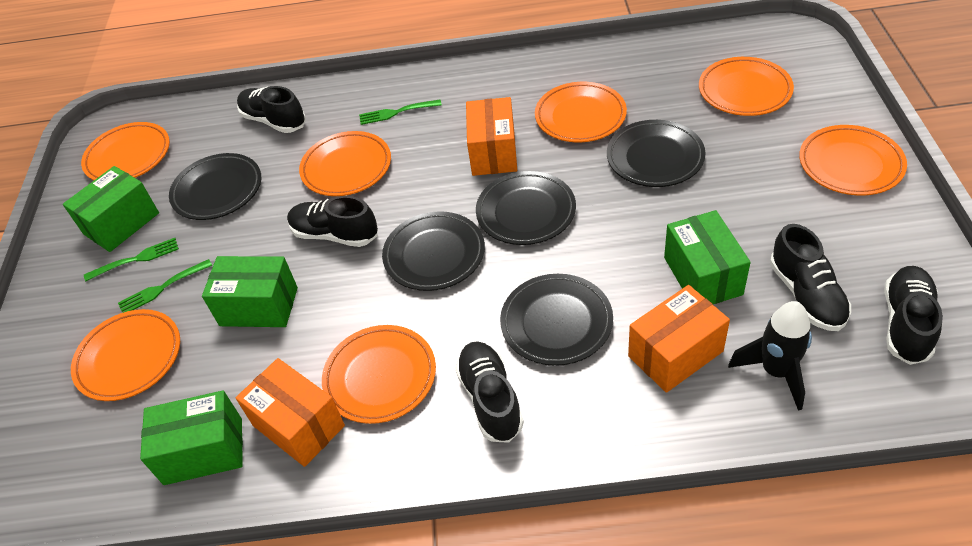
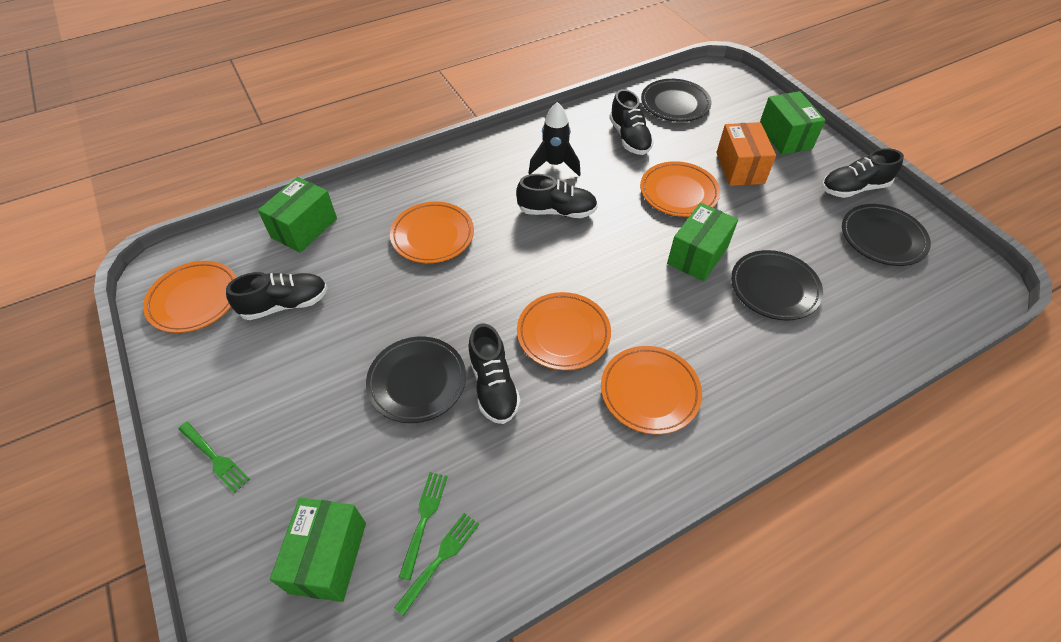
black plate: [169,153,261,220] [382,212,485,291] [476,171,576,245] [500,274,613,366] [607,120,705,187] = 5 -> [366,337,466,423] [641,79,712,122] [731,250,823,321] [842,204,931,266] = 4
orange box: [236,358,345,467] [466,97,517,176] [628,285,730,393] = 3 -> [716,122,776,186] = 1
orange plate: [71,309,180,401] [81,122,170,180] [299,131,391,196] [322,325,436,424] [535,82,627,142] [699,57,794,116] [799,125,907,196] = 7 -> [143,261,237,333] [390,202,474,263] [517,292,611,370] [601,346,702,434] [640,161,720,217] = 5

